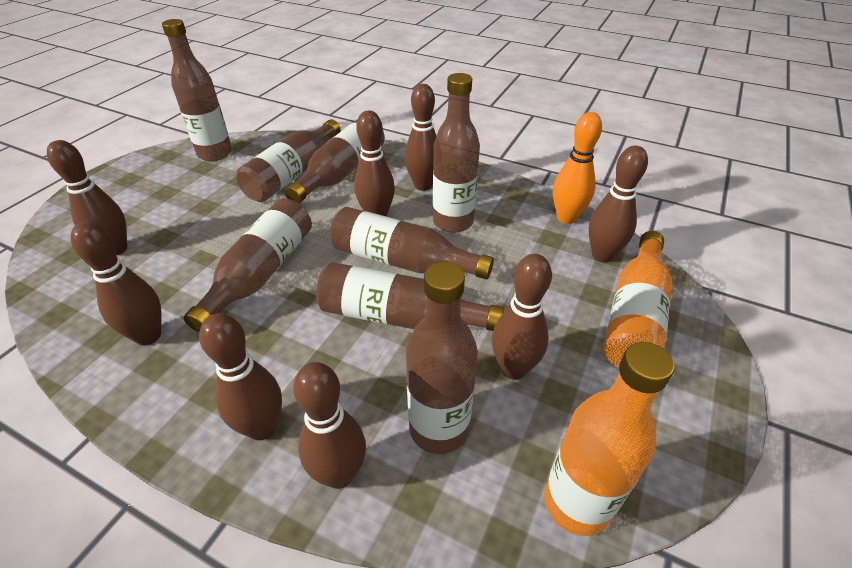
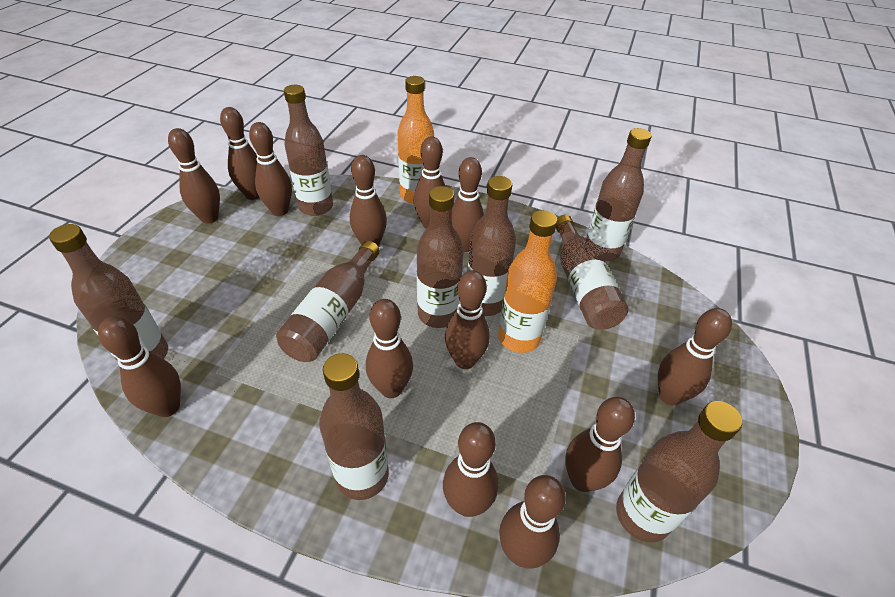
brown bottle: [162,19,232,161] [184,199,312,332] [236,119,341,202] [285,119,385,203] [316,262,504,331] [330,207,494,279] [406,262,478,454] [433,73,480,233] = 8 -> [49,224,168,362] [276,241,380,362] [284,85,333,216] [319,353,389,500] [417,186,464,328] [467,176,516,316] [556,215,629,330] [586,128,652,261] [616,401,742,543] = 9
brown bowling pin: [47,140,127,256] [71,221,162,345] [199,313,282,440] [293,362,366,489] [354,111,395,216] [404,84,436,191] [492,254,552,380] [589,146,648,262] = 8 -> [98,316,181,417] [168,128,220,223] [220,107,260,200] [249,122,292,216] [350,155,387,247] [366,299,413,398] [414,136,446,229] [443,422,499,517] [445,270,490,369] [452,157,484,252] [499,475,566,569] [565,397,635,492] [658,308,732,405] = 13
orange bowling pin: [553,112,602,224] = 1 -> none = 0

